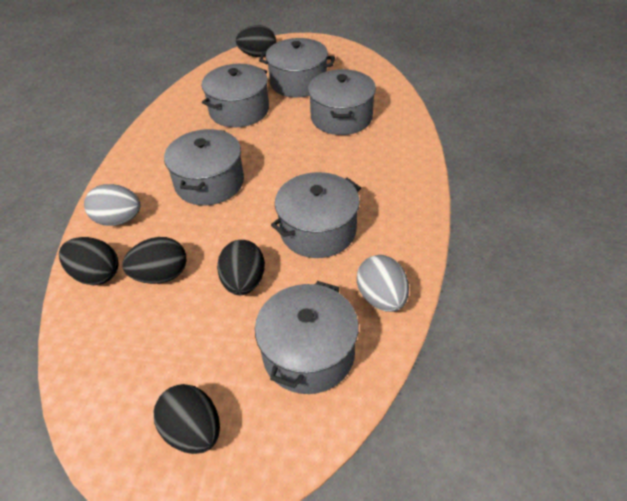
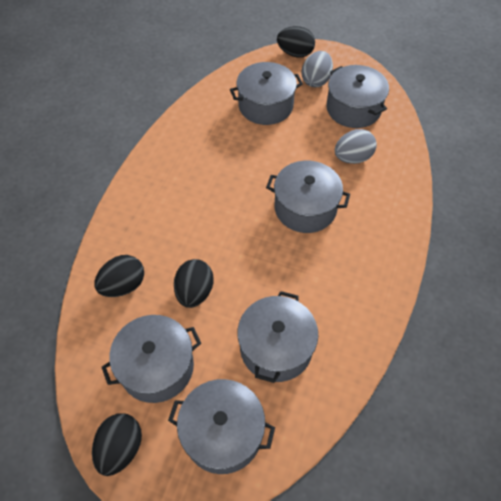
black egg: [59,237,119,285] [122,237,187,284] [154,384,220,454] [217,240,265,295] [236,25,276,57] = 5 -> [92,413,142,476] [94,255,144,297] [174,259,213,308] [277,26,315,58] = 4

